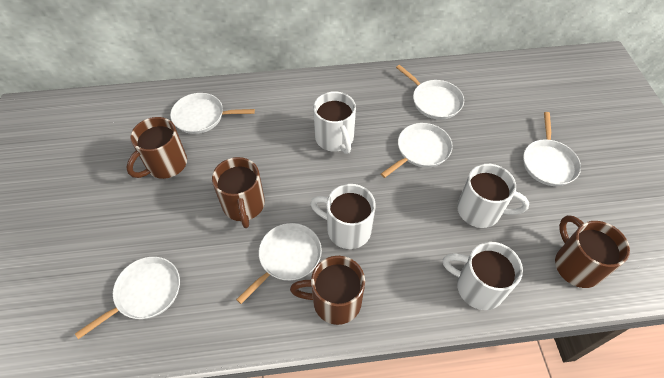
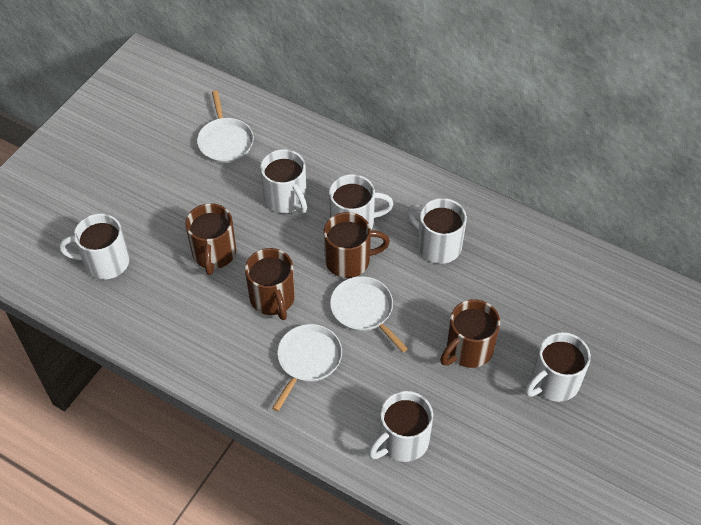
white mug: [310,184,376,249] [313,91,356,154] [443,242,523,310] [457,164,529,228] = 4 -> [59,213,130,279] [260,149,307,214] [329,174,394,229] [368,391,433,462] [407,198,467,264] [525,332,591,402] = 6
white pan: [75,257,180,339] [170,93,255,134] [236,223,322,304] [381,123,453,178] [396,65,464,120] [523,112,581,186] = 6 -> [197,90,254,163] [272,324,342,411] [330,276,408,352] = 3

